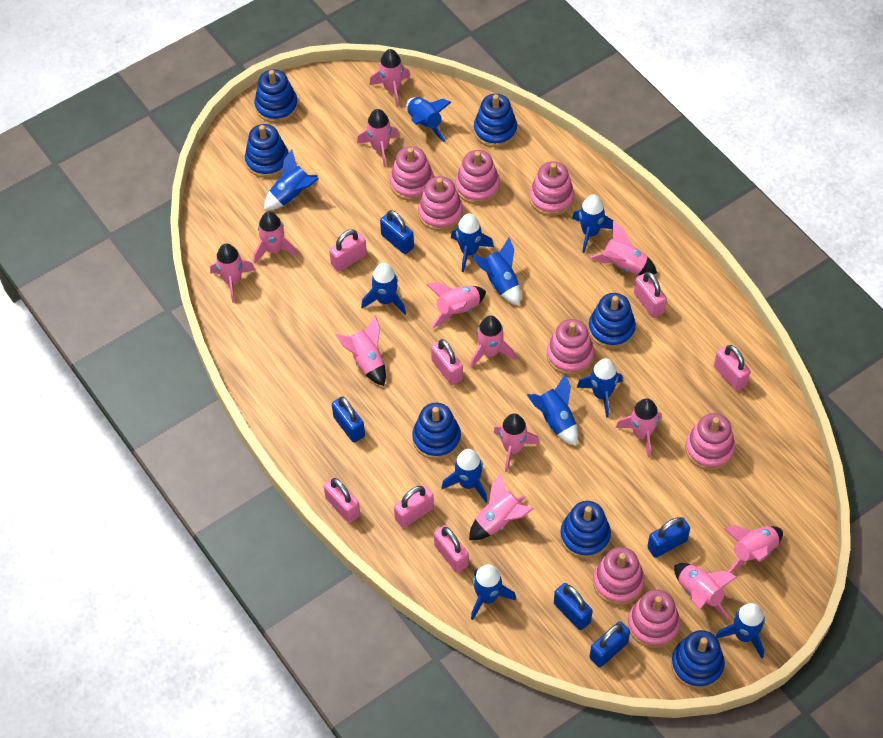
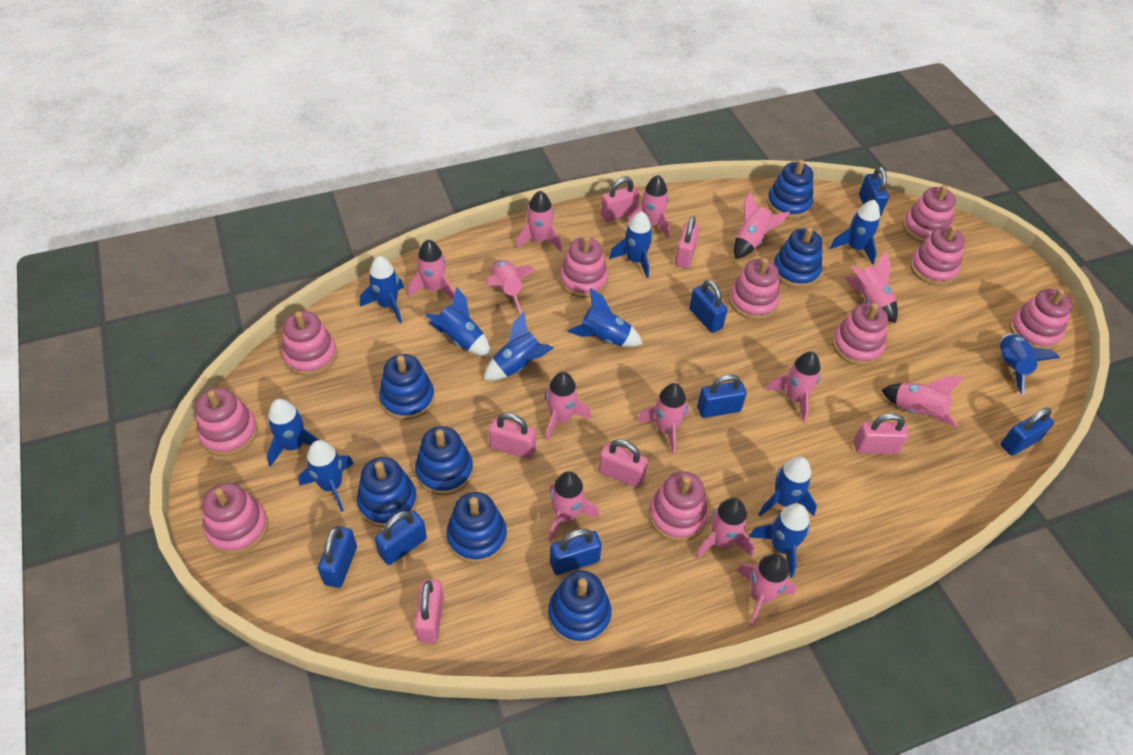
blue padlock: [332,397,365,443] [380,210,414,254] [554,583,593,630] [590,621,630,667] [647,517,690,558] = 5 -> [318,526,357,588] [374,511,427,565] [550,529,602,575] [689,280,728,333] [697,374,747,418] [859,167,889,216] [1000,408,1054,456] = 7
pink padlock: [324,477,360,523] [329,229,367,272] [394,485,434,528] [431,339,463,385] [434,525,469,573] [634,272,667,318] [714,345,751,391] = 7 -> [414,580,444,643] [489,413,536,459] [598,439,648,488] [601,177,640,222] [675,216,700,268] [854,413,909,454] = 6
pink stacking toy: [390,146,434,201] [418,176,463,231] [455,150,500,204] [530,162,574,216] [547,319,594,375] [593,547,645,605] [628,589,680,648] [685,413,735,470] = 8 -> [196,388,258,456] [202,483,268,555] [282,311,337,376] [560,236,608,298] [648,471,708,542] [729,258,780,320] [832,303,888,366] [903,185,956,243] [910,225,965,286] [1009,289,1072,349] = 10

